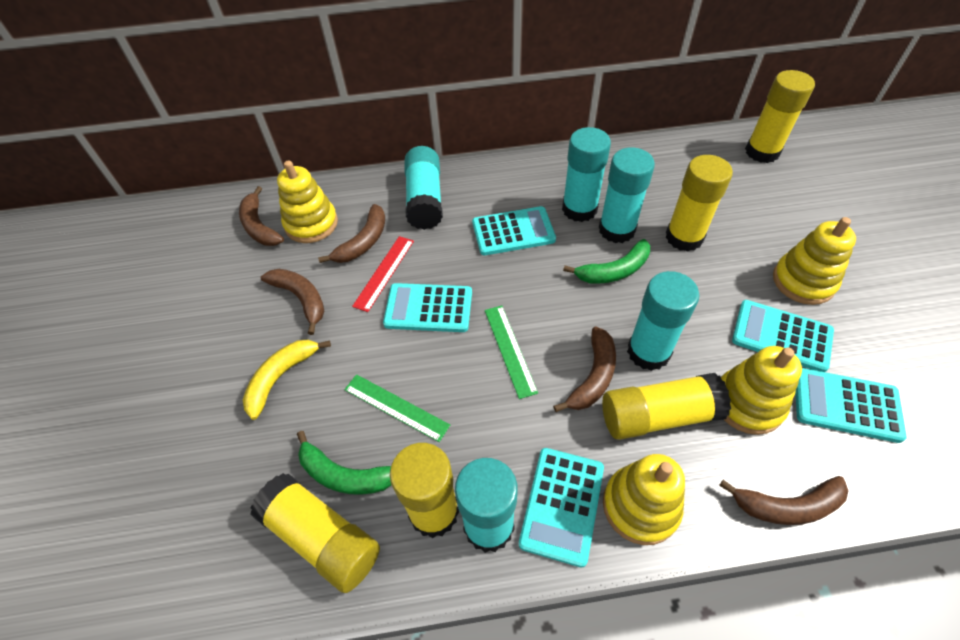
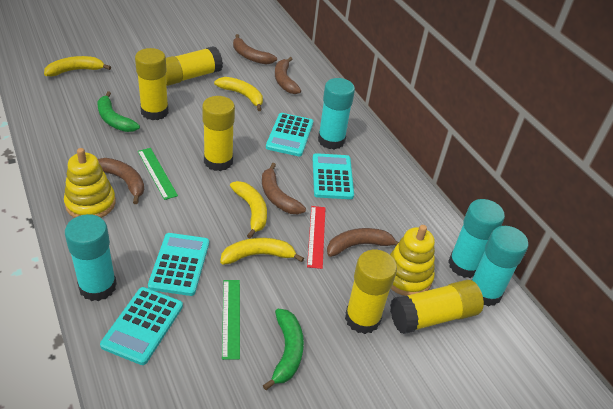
turquoise calculator: [383,283,472,332] [472,206,556,255] [519,448,604,567] [732,300,834,372] [795,368,907,443] = 5 -> [100,287,183,365] [148,233,209,296] [266,113,313,156] [313,153,354,199] = 4
turquoise glue stick: [404,146,443,230] [455,458,518,553] [562,127,611,222] [599,147,655,243] [627,271,699,371] = 5 -> [65,214,117,301] [318,78,355,150] [448,199,505,278] [472,226,528,307] = 4
yellow banana: [243,340,331,420] = 1 -> [44,56,111,76] [214,77,263,111] [220,238,304,265] [230,181,267,239] = 4
yellow stacking toy: [277,161,338,243] [603,454,685,545] [721,346,802,435] [773,217,856,305] = 4 -> [64,148,116,218] [390,225,435,296] = 2

